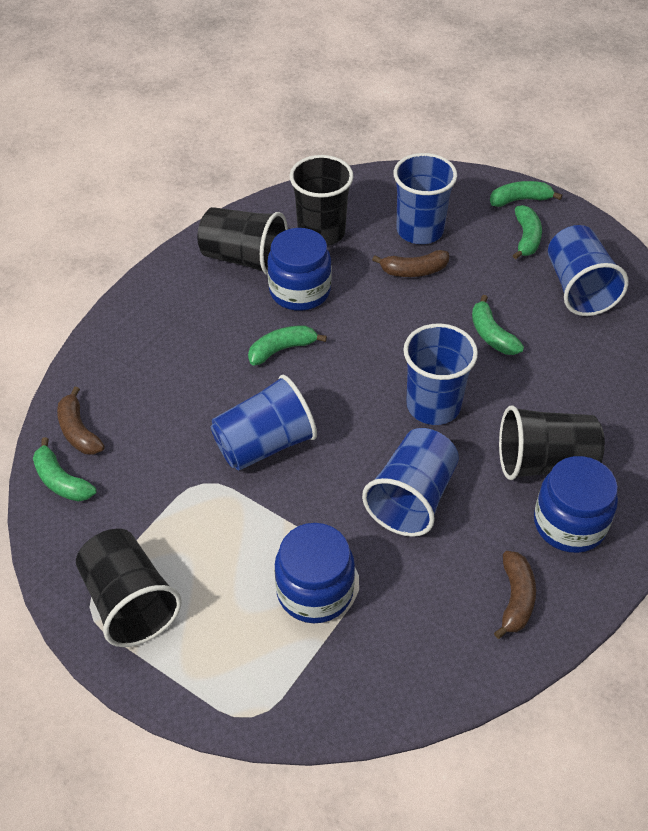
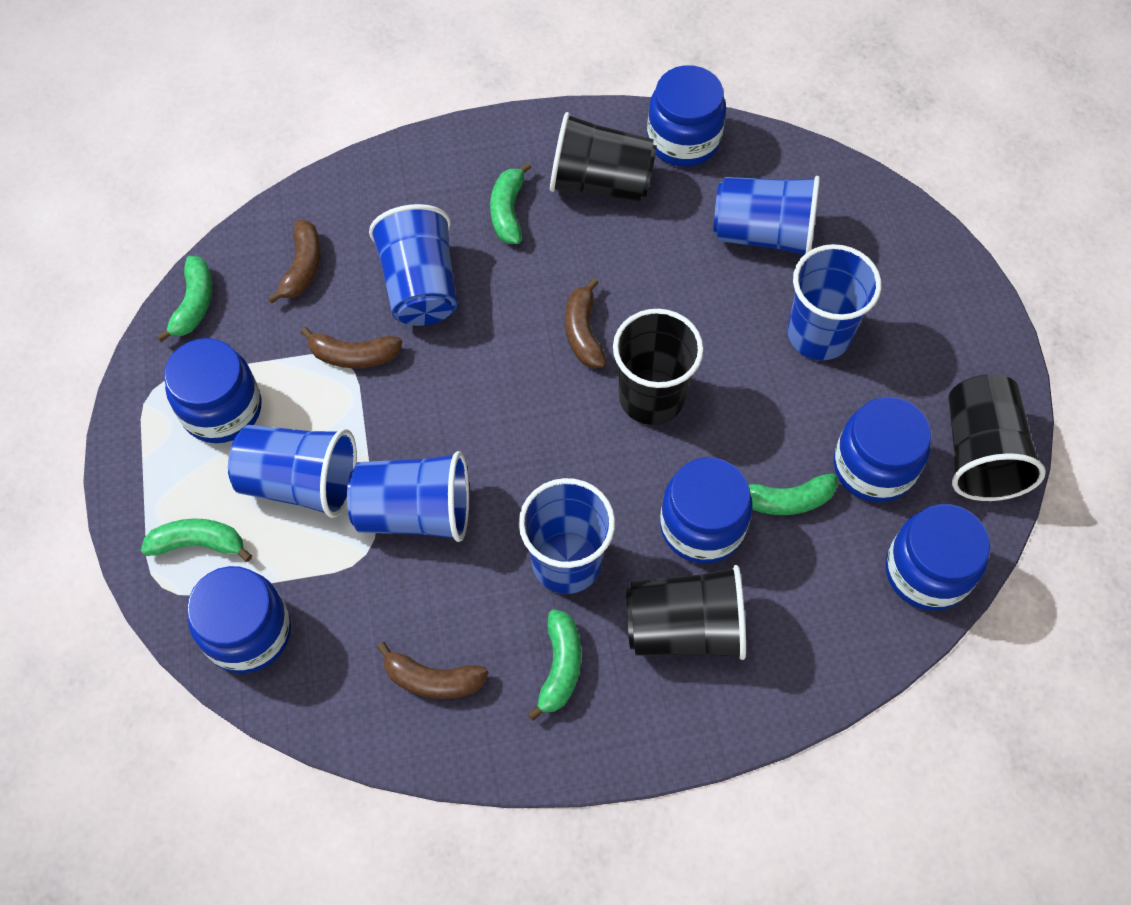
blue cup: [211,375,317,471] [362,428,459,537] [393,153,457,244] [403,323,478,425] [548,225,629,316] = 5 -> [228,425,357,518] [347,451,469,542] [369,204,457,326] [519,478,615,594] [714,176,820,255] [787,244,881,361] = 6
blue jar: [267,228,332,311] [275,523,355,623] [534,456,618,553] = 3 -> [164,338,261,443] [187,566,291,673] [647,65,726,167] [660,458,753,564] [834,397,931,502] [886,504,990,610] = 6
brown banana: [57,386,105,455] [372,250,449,277] [494,551,536,639] = 3 -> [268,220,321,304] [301,327,402,368] [377,642,488,699] [565,278,607,368] = 4

